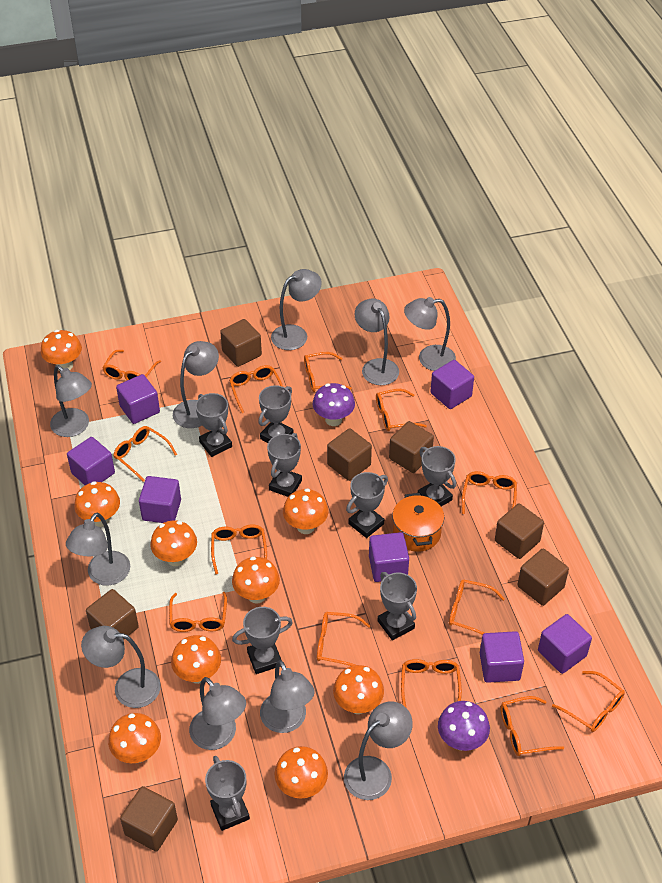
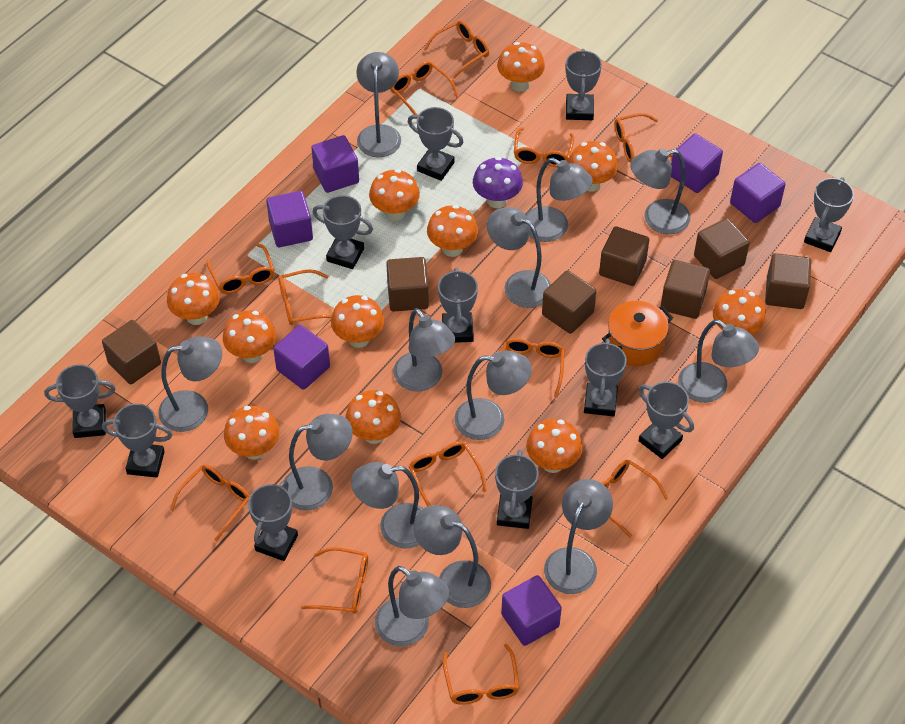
grey lamp: [50,365,92,437] [66,513,130,586] [81,626,161,708] [173,341,219,428] [189,677,246,750] [260,660,315,733] [271,269,322,350] [344,701,413,800] [354,299,399,385] [404,297,456,371] = 10 -> [158,336,222,432] [283,414,353,511] [351,462,423,548] [356,52,401,157] [375,566,449,646] [393,308,455,391] [413,505,491,608] [454,351,532,440] [487,207,551,308] [525,158,593,242] [544,479,613,594] [630,148,691,234] [678,319,759,403] = 13
grey trophy: [195,393,232,457] [205,756,250,831] [232,607,293,674] [258,385,293,443] [267,433,302,497] [346,472,388,538] [378,572,417,640] [418,446,456,506] = 8 -> [44,365,116,438] [102,404,173,478] [248,480,298,561] [313,195,373,269] [408,107,464,181] [438,267,478,343] [495,449,539,529] [565,49,602,120] [584,339,627,417] [639,382,694,459] [804,177,854,252] = 11
orange glasses: [102,350,161,380] [113,426,177,482] [169,592,227,632] [211,524,267,575] [229,365,283,413] [304,352,352,392] [317,612,371,666] [376,389,427,431] [401,659,462,707] [449,579,505,635] [462,471,517,514] [501,696,564,756] [552,671,625,732] = 13 -> [170,464,250,542] [207,244,275,294] [278,269,332,325] [301,547,368,614] [391,61,459,115] [409,441,487,506] [423,20,489,78] [443,644,519,705] [502,338,565,398] [514,127,574,167] [602,460,668,538] [614,113,673,162] = 12
orange mushroom: [41,330,82,371] [74,481,120,527] [108,713,161,763] [150,520,197,566] [171,635,221,684] [232,557,280,604] [275,746,328,798] [283,488,328,534] [333,665,384,714] = 9 -> [167,273,220,325] [223,310,276,363] [224,406,280,460] [331,295,384,348] [346,390,401,444] [369,169,420,221] [427,205,478,257] [497,42,545,92] [526,419,583,473] [568,141,618,192] [713,289,766,335] = 11
purple cube: [67,437,115,485] [116,374,160,424] [139,476,181,523] [369,532,409,582] [430,360,474,409] [480,631,524,683] [538,614,592,674] = 7 -> [266,191,313,247] [273,325,330,390] [311,135,359,193] [501,575,562,646] [671,133,723,193] [730,163,786,223] = 6
purple mushroom: [313,383,355,426] [438,701,490,751] = 2 -> [473,157,523,208] = 1

